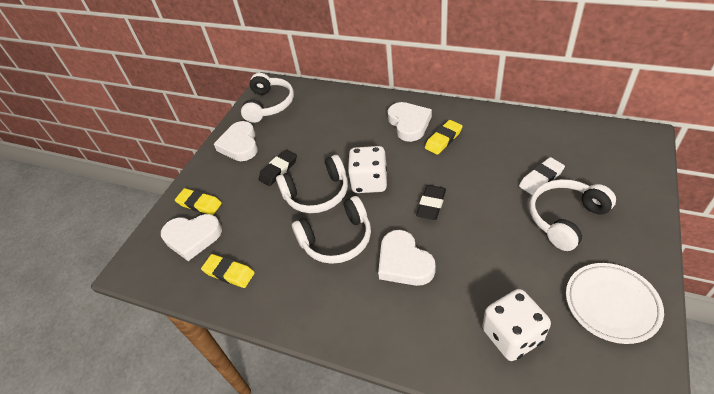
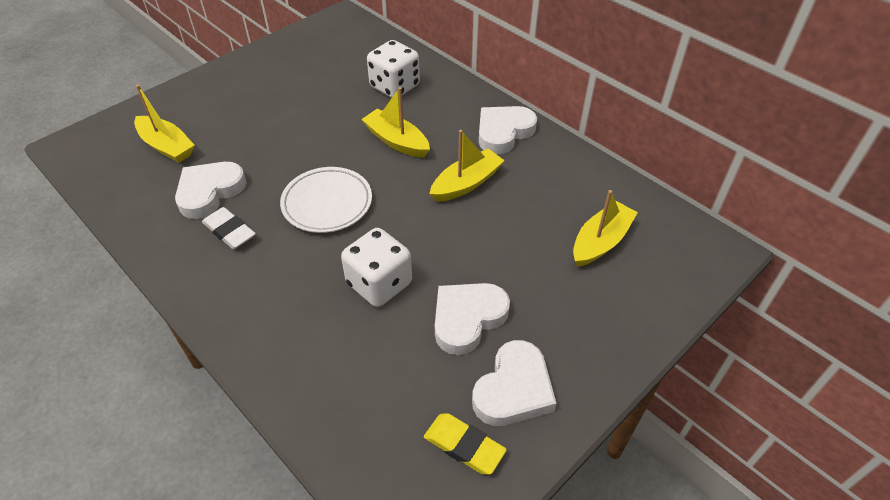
black eraser: [258,150,297,186] [416,185,446,220] = 2 -> none = 0
white headphones: [241,73,294,123] [276,155,348,213] [292,196,371,264] [529,179,616,251] = 4 -> none = 0
yellow boat: none = 0 -> [134,85,195,163] [361,87,430,158] [430,130,505,202] [573,190,638,267] = 4
yellow eraser: [175,188,222,215] [201,254,255,288] [425,120,463,155] = 3 -> [424,413,507,475] = 1

